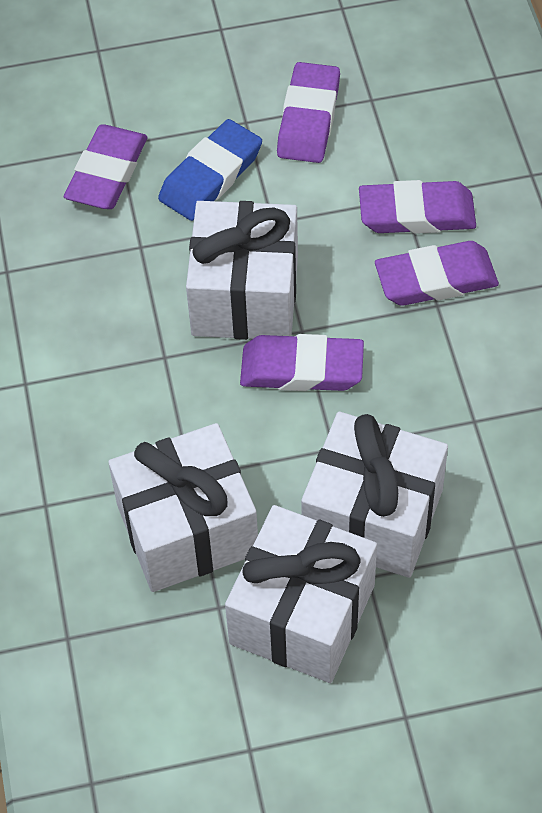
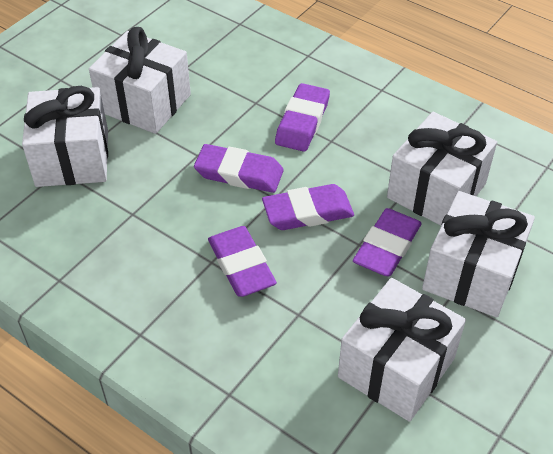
blue eraser: [158,119,262,221] = 1 -> none = 0
white gift: [108,423,258,592] [186,201,298,340] [225,505,377,683] [301,411,448,578] = 4 -> [22,86,108,187] [89,27,191,134] [338,278,466,422] [387,112,497,225] [422,191,535,317] = 5

